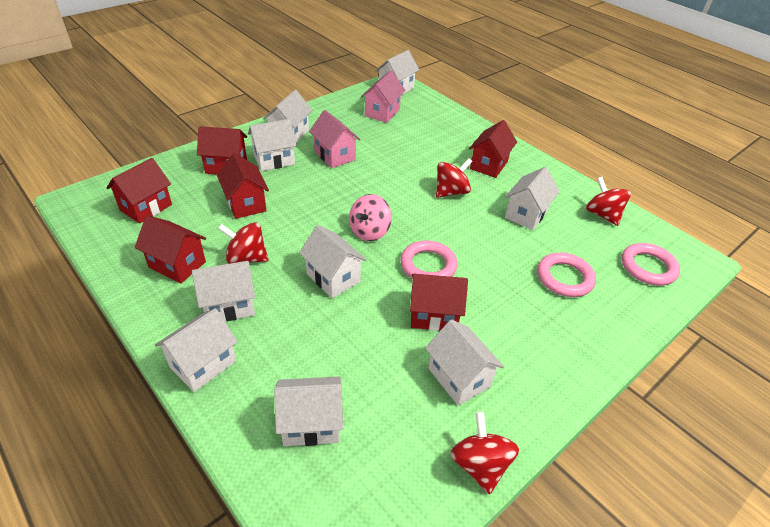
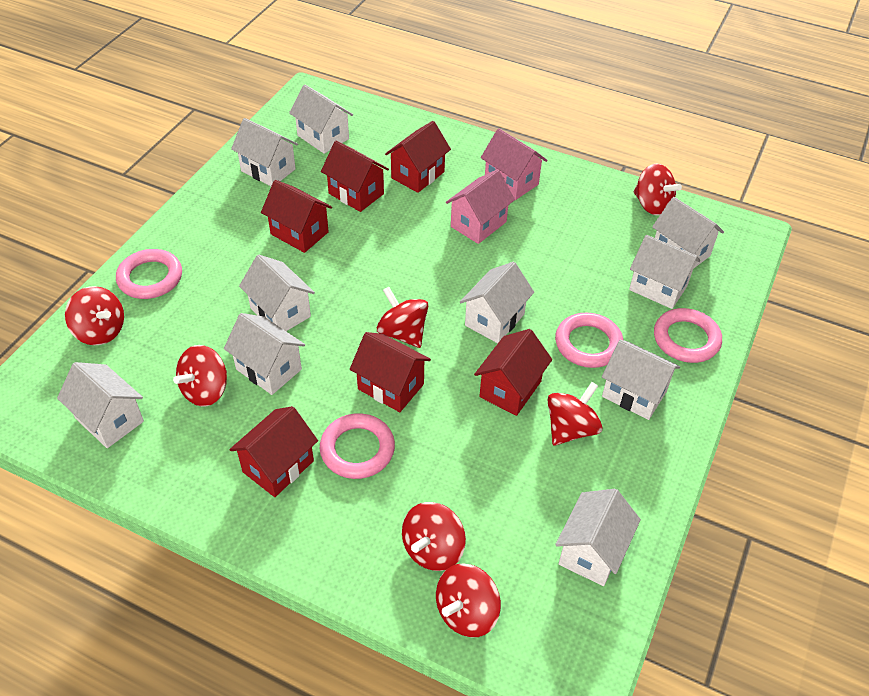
pink ring: [400,240,458,279] [537,253,596,297] [622,243,680,286] = 3 -> [116,249,182,299] [320,413,395,479] [555,313,623,368] [654,308,722,363] = 4
pink spinning top: [349,194,392,241] = 1 -> none = 0
red spinning top: [218,222,269,264] [436,158,473,198] [450,411,519,495] [586,177,631,226] = 4 -> [65,286,124,345] [173,345,227,407] [377,287,428,348] [402,502,466,571] [436,563,501,638] [547,382,603,446] [634,163,682,215] = 7
white house: [155,308,238,392] [192,261,255,321] [248,119,297,171] [263,90,312,143] [274,376,343,446] [299,225,367,298] [375,50,419,95] [425,319,504,405] [505,167,560,230] = 9 -> [57,362,144,448] [224,313,305,395] [231,118,298,186] [239,255,315,331] [289,85,353,154] [460,262,534,343] [555,489,641,586] [602,340,680,420] [629,235,700,309] [652,197,724,269] = 10

